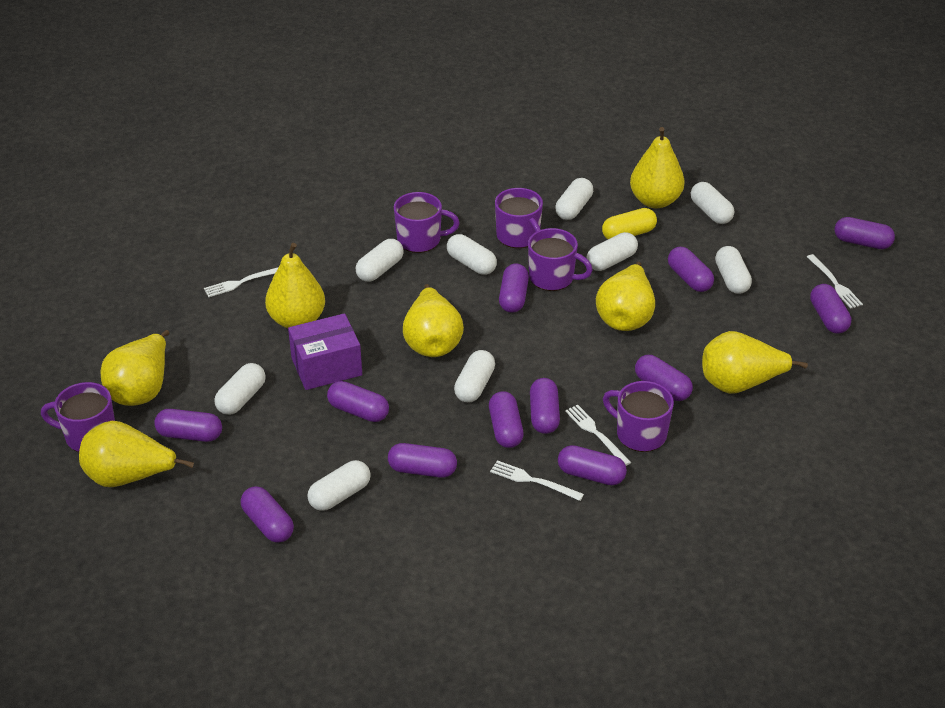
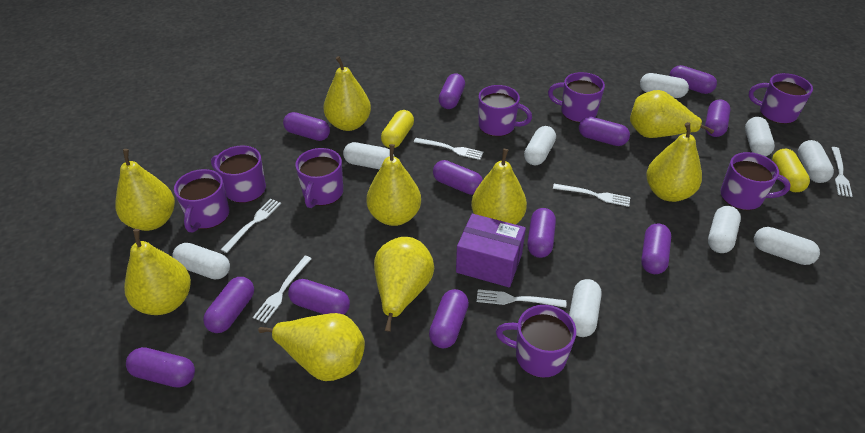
purple mug: [41,382,115,452] [394,192,460,253] [495,188,543,248] [528,228,592,291] [603,381,674,452] = 5 -> [174,169,229,232] [211,145,266,203] [295,148,343,208] [478,85,532,137] [496,305,576,378] [548,72,605,123] [720,152,791,210] [749,73,813,124] = 8
white fork: [204,267,278,297] [490,460,584,501] [565,405,631,466] [807,254,863,309] = 4 -> [221,199,281,253] [253,256,312,323] [414,138,484,160] [477,289,566,308] [553,184,630,207] [831,147,853,197] = 6
yellow capsule: [602,208,657,239] = 1 -> [381,110,414,148] [772,149,810,192] = 2
yellow pear: [79,421,194,487] [100,330,169,406] [265,243,325,328] [403,284,464,357] [596,262,655,331] [630,127,685,208] [702,331,808,394] = 7 -> [115,149,175,231] [124,229,191,315] [258,313,365,381] [324,56,371,131] [366,144,421,226] [374,237,434,332] [471,149,527,225] [630,90,714,138] [646,122,702,202] = 9

